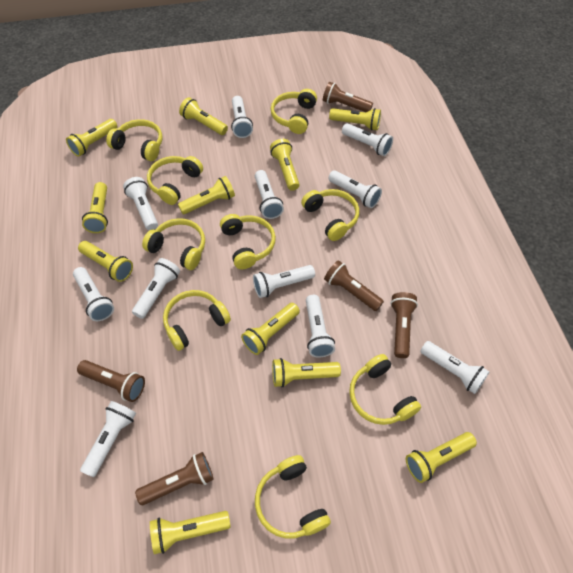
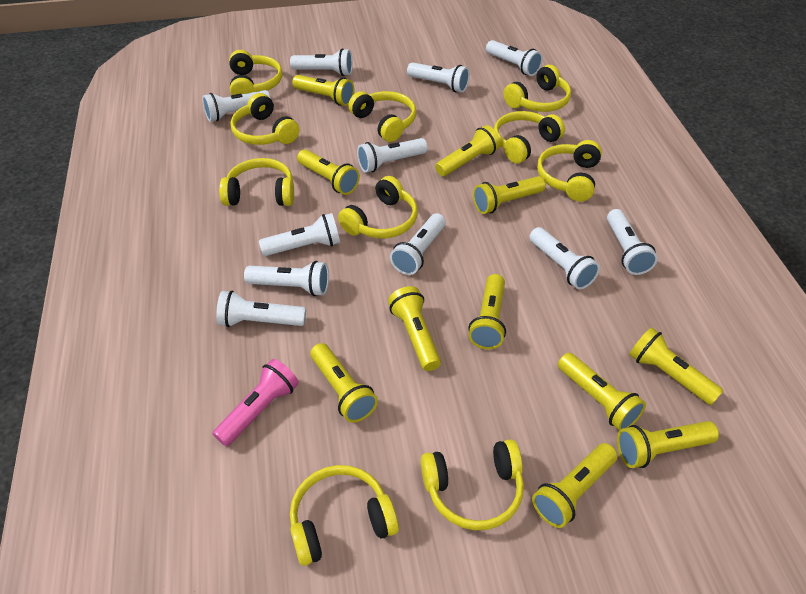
brown flashlight: [77,360,145,402] [135,452,214,505] [323,82,373,112] [324,260,384,311] [390,292,418,358] = 5 -> none = 0
pink flashlight: none = 0 -> [213,359,299,447] = 1
yellow headphones: [106,119,163,161] [142,218,205,270] [147,156,203,205] [163,290,231,351] [220,214,276,269] [255,455,331,539] [271,89,317,134] [301,189,359,241] [349,354,421,425] = 9 -> [219,158,294,206] [229,50,283,95] [230,93,300,145] [290,465,399,566] [338,176,418,238] [348,91,416,142] [421,439,524,530] [494,111,565,163] [503,65,571,112] [537,140,602,202] = 10

